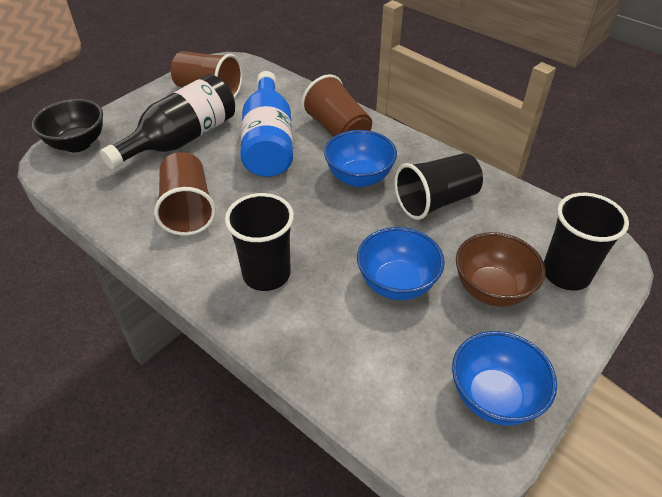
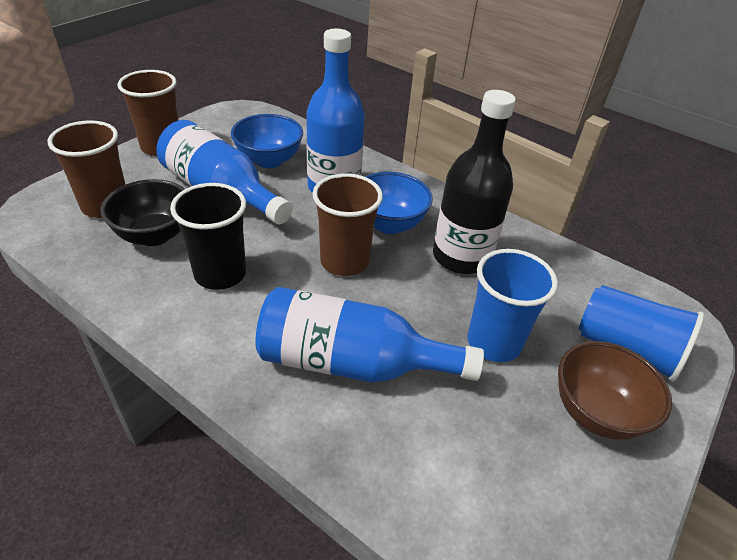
black cup: [225,193,294,291] [394,153,483,220] [544,193,629,291] = 3 -> [170,183,246,290] = 1
blue bottle: [240,71,293,177] = 1 -> [156,120,293,224] [255,287,484,383] [306,28,365,193] = 3
blue bowl: [324,130,397,187] [357,227,445,300] [452,331,557,425] = 3 -> [231,114,303,168] [365,172,433,234] = 2
blue cup: none = 0 -> [467,249,558,362] [579,285,704,382] = 2

